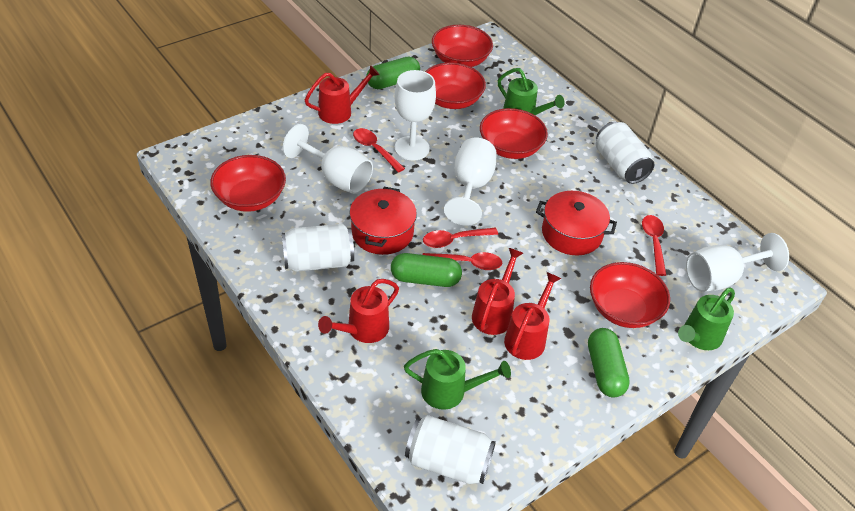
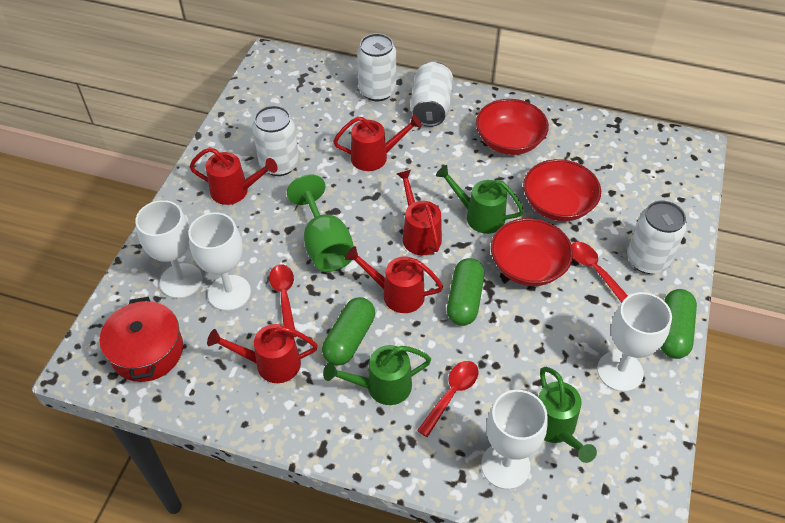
green goblet: none = 0 -> [287,174,354,272] = 1
red bowl: [210,155,286,212] [425,62,486,109] [432,25,493,67] [480,108,548,159] [590,262,670,328] = 5 -> [476,99,549,155] [491,218,573,286] [523,159,601,221] = 3
red pot: [350,187,417,255] [536,191,617,256] = 2 -> [100,297,183,382] = 1
red spoon: [353,128,405,173] [423,227,498,248] [423,252,502,270] [642,215,666,276] = 4 -> [269,264,296,337] [417,361,479,437] [571,242,628,303] = 3
red watering can: [305,65,380,124] [318,279,399,343] [472,248,523,335] [504,272,561,360] = 4 -> [189,147,278,205] [207,324,318,383] [333,114,422,171] [345,246,443,313] [397,170,442,255] = 5
white can: [282,224,354,272] [405,415,496,484] [596,122,655,184] = 3 -> [252,105,299,176] [357,33,396,101] [410,62,453,127] [627,201,687,274] = 4

